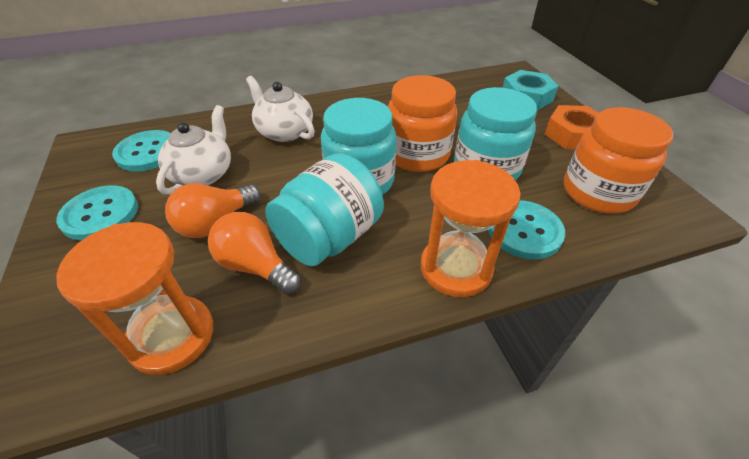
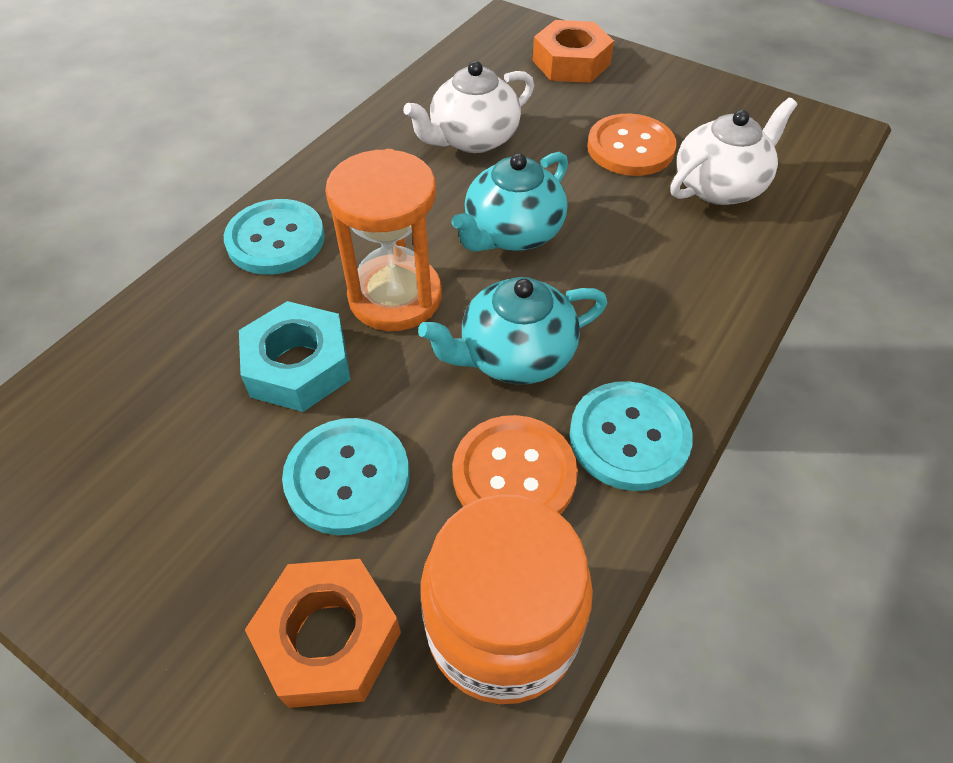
orange button: none = 0 -> [452,415,578,515] [587,114,677,176] = 2
orange hourglass: [56,222,213,375] [421,160,521,297] = 2 -> [325,149,442,331] = 1
orange jar: [388,75,457,172] [564,107,673,214] = 2 -> [421,494,593,704] = 1
orange light bulb: [165,183,261,238] [208,212,301,294] = 2 -> none = 0
orange nut: [545,105,599,149] = 1 -> [245,559,401,708] [532,20,614,83] = 2
turquoise jar: [265,153,384,266] [321,98,396,195] [454,87,537,181] = 3 -> none = 0
turquoise teapot: none = 0 -> [418,277,607,384] [451,152,568,252] = 2

